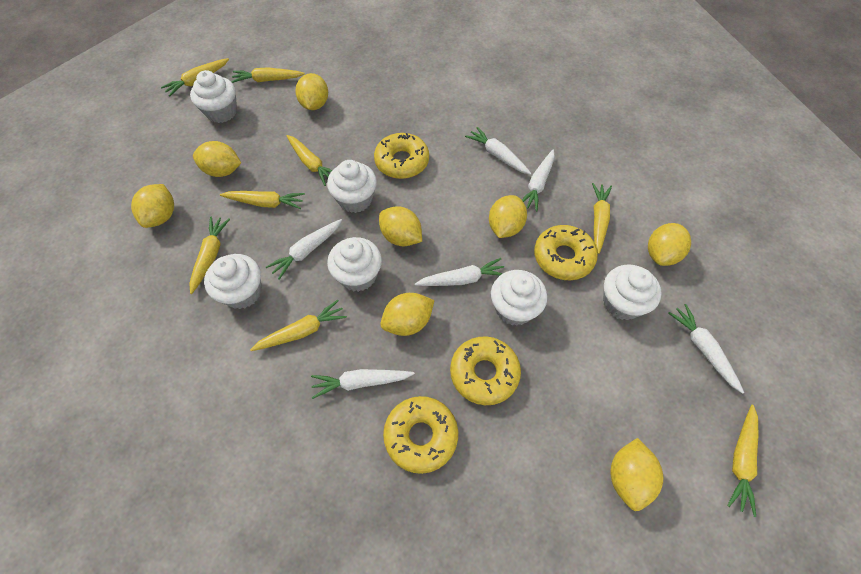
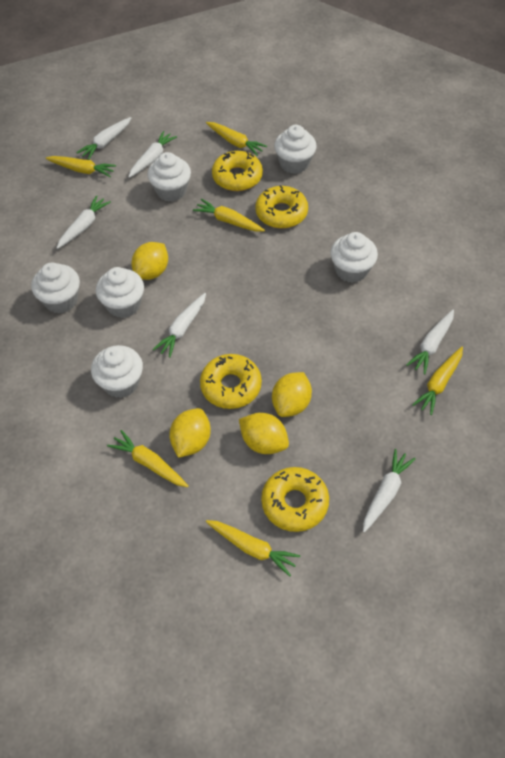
yellow carrot: [161,58,229,96] [189,217,230,294] [220,191,305,209] [231,67,305,83] [250,300,347,351] [286,135,332,186] [592,183,612,254] [727,405,759,517] = 8 -> [45,156,116,177] [107,430,188,487] [193,199,265,232] [206,122,267,156] [206,520,301,577] [412,347,463,415] = 6
yellow lemon: [131,184,174,228] [193,141,241,177] [295,73,328,110] [379,206,422,246] [380,293,435,336] [489,195,527,238] [610,438,664,511] [648,223,691,266] = 8 -> [131,242,168,280] [169,408,211,458] [239,413,289,454] [272,372,312,417] = 4

